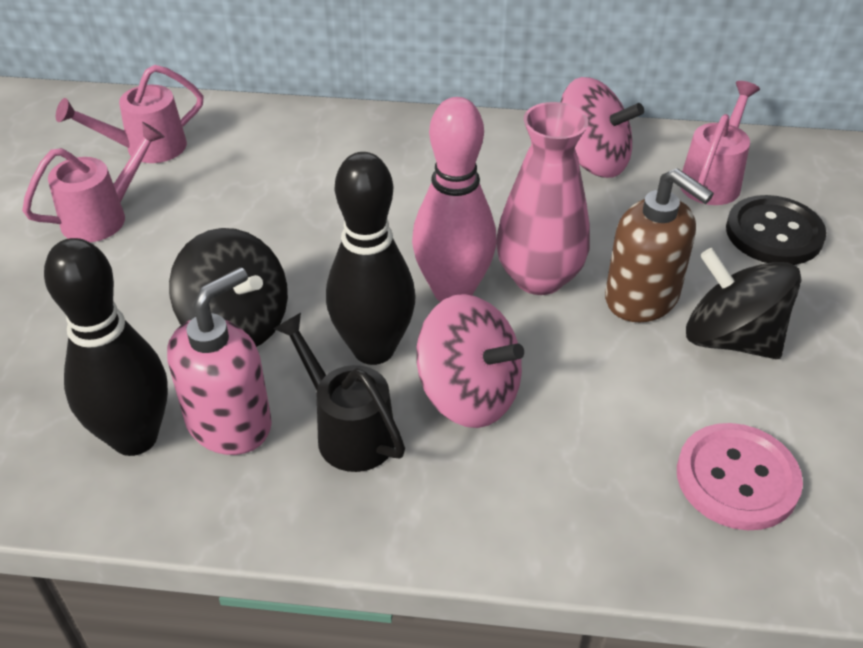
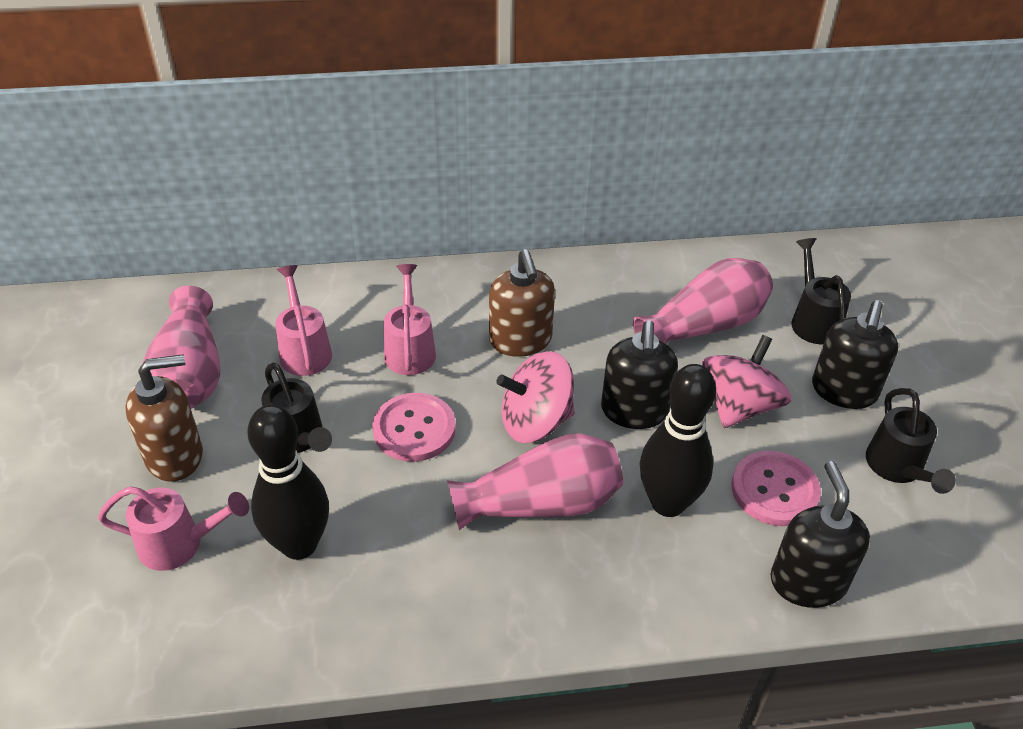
black button: [726,195,827,265] = 1 -> none = 0
black soap dispenser: none = 0 -> [601,320,678,429] [770,461,870,608] [812,300,898,409] = 3
black spinning top: [169,228,288,347] [686,248,801,359] = 2 -> none = 0
black watering can: [273,313,405,472] = 1 -> [261,363,332,453] [791,238,851,344] [866,388,956,494] = 3
brown soap dispenser: [605,168,714,322] = 1 -> [126,354,203,482] [489,249,555,357] = 2
pink bowling pin: [412,97,496,302] = 1 -> none = 0
pink button: [677,423,803,530] = 1 -> [372,393,456,462] [731,451,821,526] = 2
pink soap dispenser: [167,267,272,455] = 1 -> none = 0
pink vase: [496,102,590,295] = 1 -> [142,286,220,409] [447,433,623,530] [633,258,773,344] = 3

